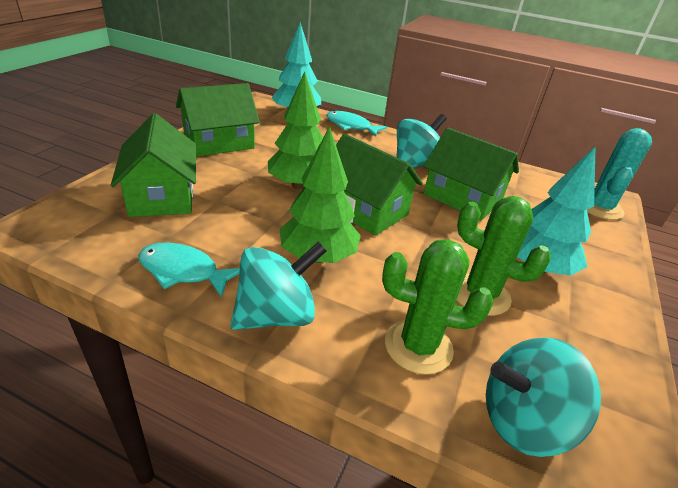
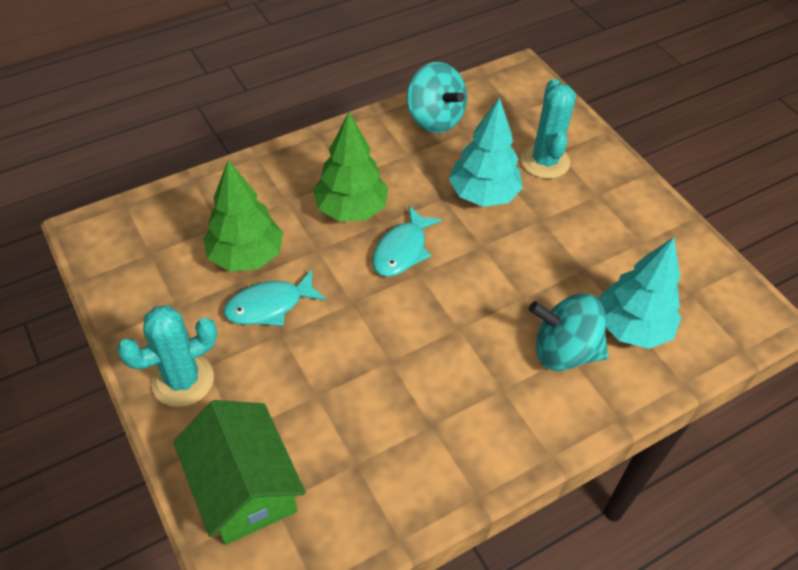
green cactus: [382,239,493,374] [457,196,551,316] = 2 -> none = 0
green house: [111,113,196,217] [176,83,260,157] [336,134,423,236] [424,127,519,220] = 4 -> [173,400,306,545] = 1
turquoise cactus: [587,128,652,220] = 1 -> [117,306,217,407] [521,79,576,179] = 2
turquoise spinning top: [230,242,327,330] [396,114,446,168] [486,338,601,457] = 3 -> [407,62,467,133] [529,293,609,371] = 2

